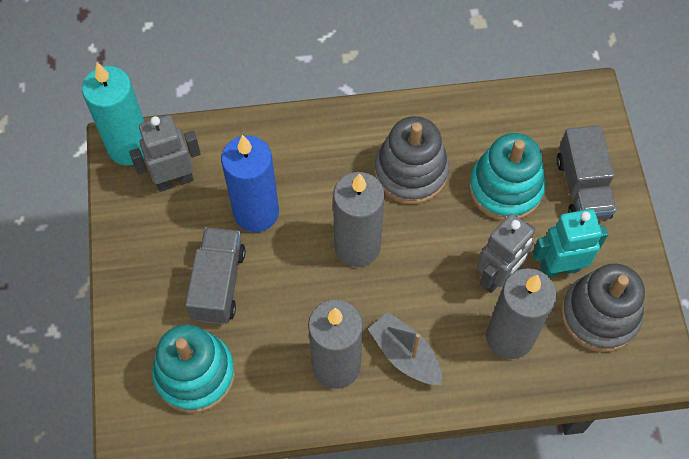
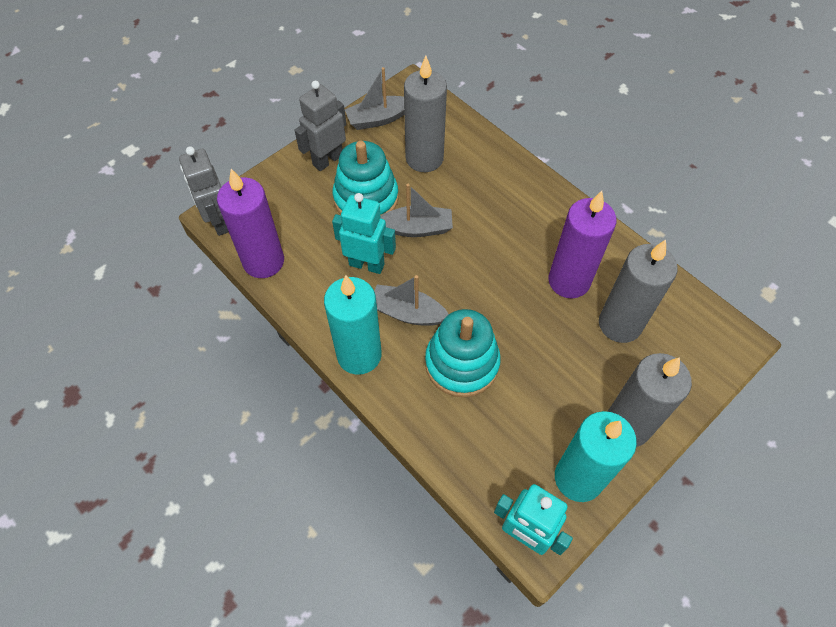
blue candle: [221,135,279,232] = 1 -> none = 0
grey boat: [368,312,442,385] = 1 -> [345,67,405,130] [374,275,449,326] [381,184,453,237] = 3
grey stacking toy: [375,116,449,204] [561,264,645,352] = 2 -> none = 0
grey truck: [185,227,246,324] [556,125,617,221] = 2 -> none = 0
purple candle: none = 0 -> [217,169,284,278] [549,191,617,298] = 2
turquoise candle: [82,63,145,166] = 1 -> [324,275,382,375] [555,411,637,502] = 2
turquoise robot: [532,209,608,277] = 1 -> [332,193,396,274] [494,484,573,555] = 2

